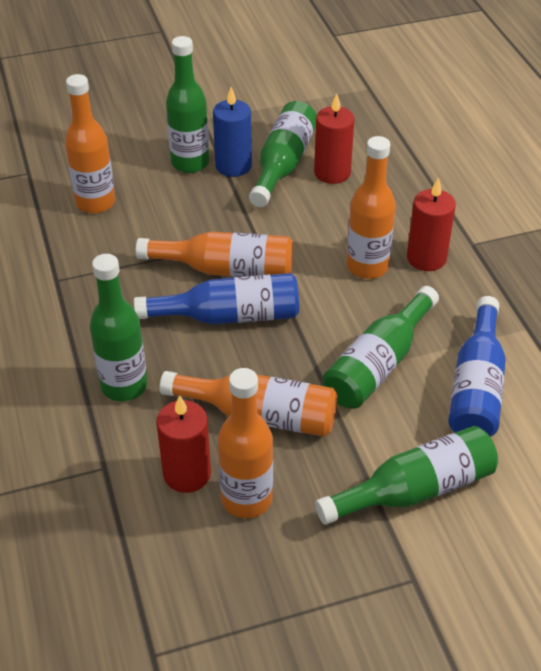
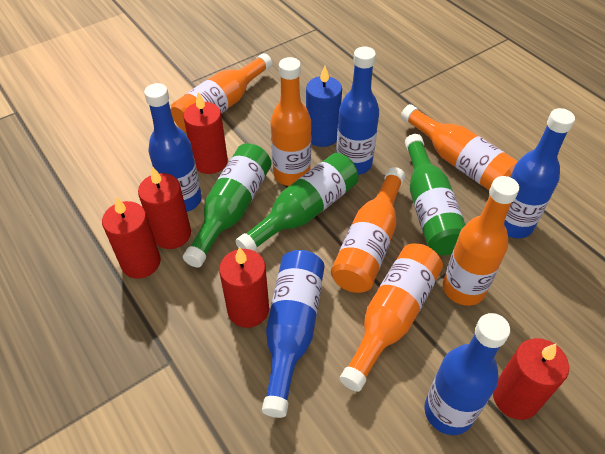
blue bottle: [134,273,299,325] [448,296,506,437] = 2 -> [144,83,202,212] [262,250,325,418] [336,47,379,175] [424,313,510,435] [504,108,575,238] = 5
green bottle: [90,254,148,401] [166,36,209,173] [249,101,317,207] [315,426,498,525] [323,286,439,409] = 5 -> [183,143,272,268] [235,153,358,251] [405,134,466,255] = 3
orange bottle: [65,74,115,214] [136,232,293,277] [160,371,338,437] [218,368,273,518] [346,136,396,279] = 5 -> [171,53,272,132] [271,57,311,186] [331,167,405,293] [340,244,443,392] [401,104,518,191] [443,176,519,306] = 6
red candle: [157,395,211,493] [314,93,354,184] [407,177,456,271] = 3 -> [102,197,161,279] [138,167,191,249] [183,92,228,174] [219,247,269,328] [493,338,569,420] = 5

